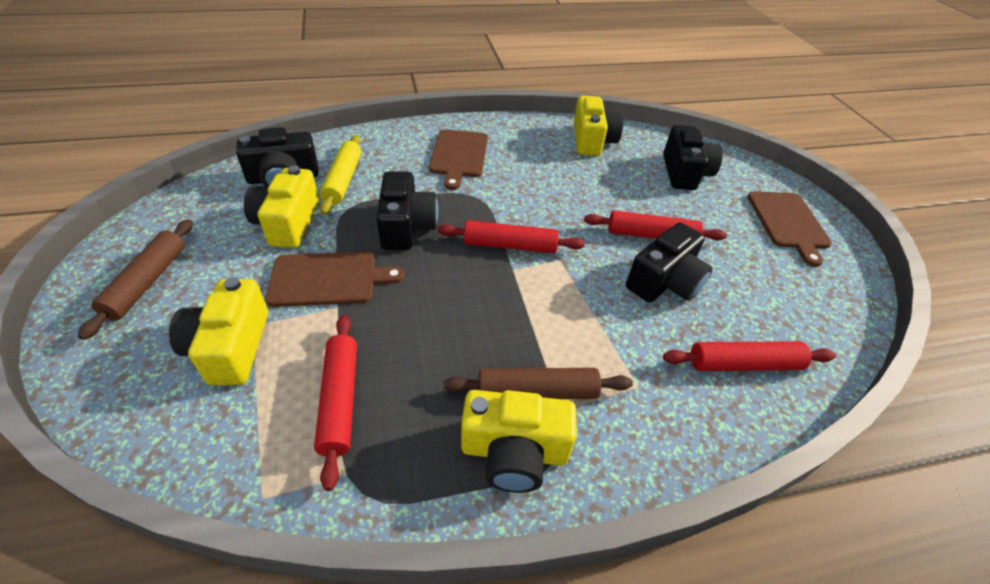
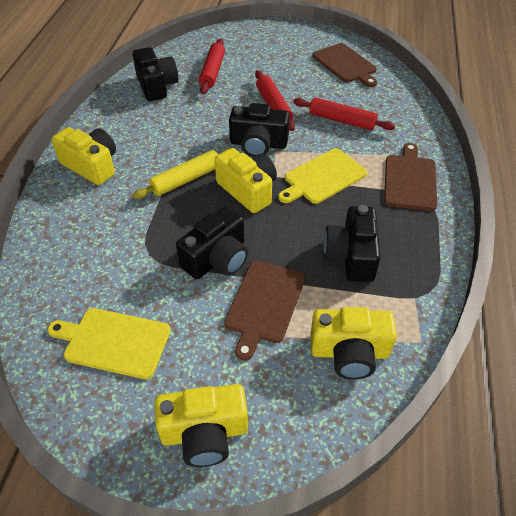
brown rolling pin: [78,219,193,340] [444,368,633,399] = 2 -> none = 0
red rolling pin: [314,315,357,491] [438,220,585,253] [584,211,727,241] [663,341,836,371] = 4 -> [199,39,225,94] [255,70,295,131] [293,97,395,131] = 3
yellow cutting board: none = 0 -> [47,308,171,379] [278,148,367,204] = 2

